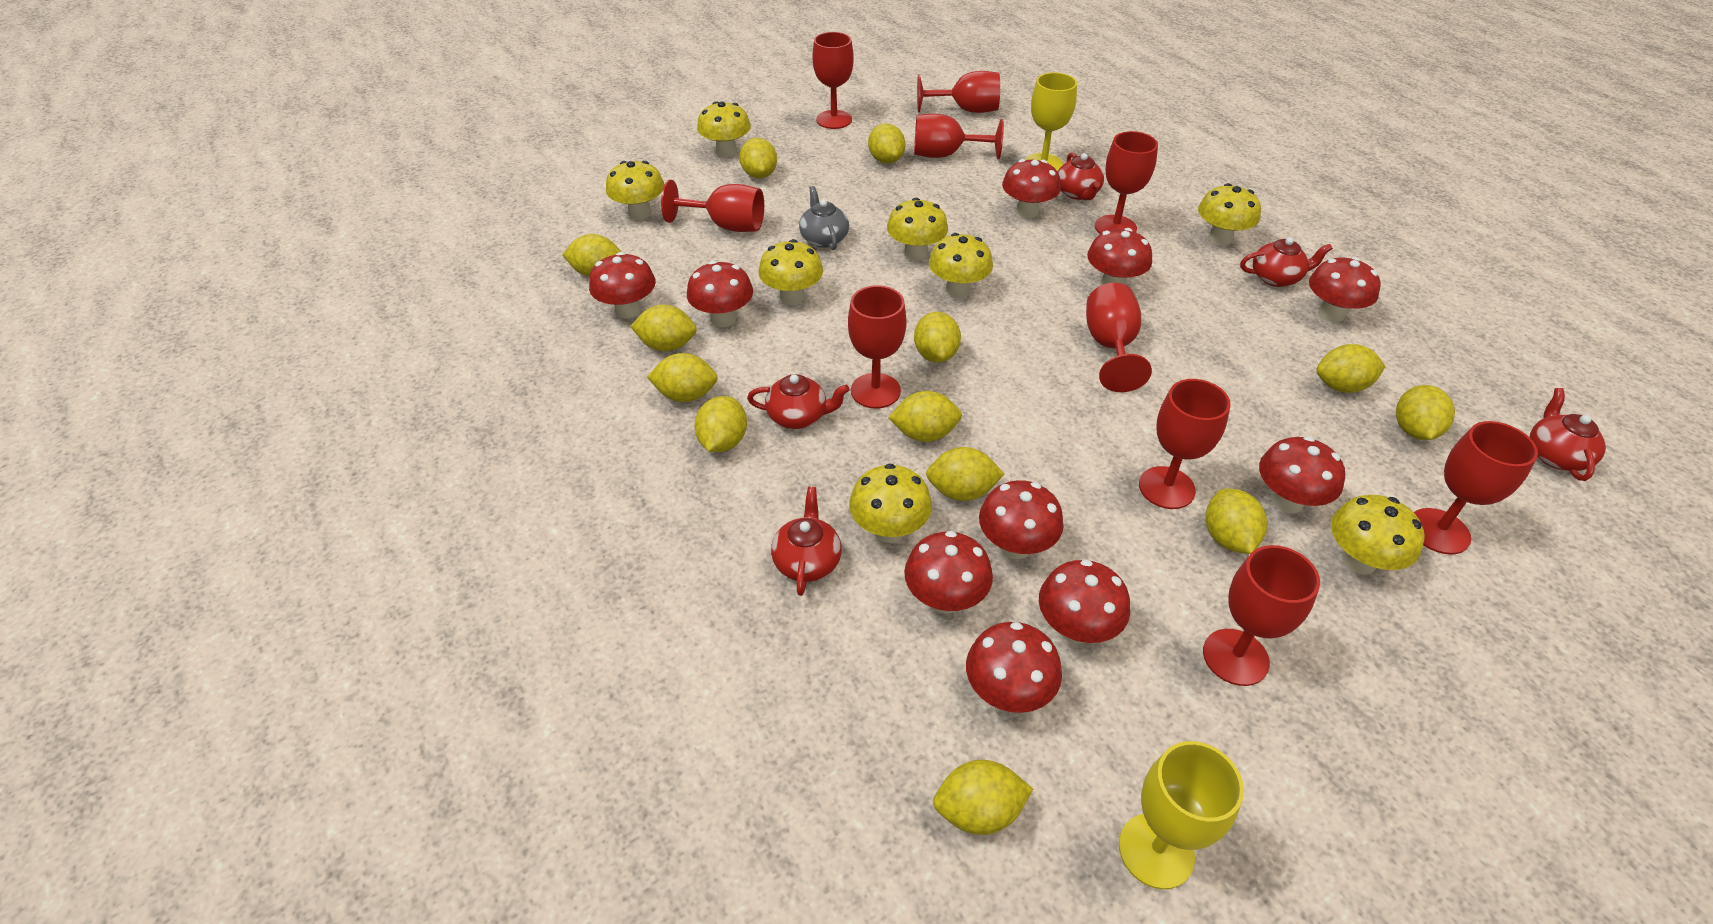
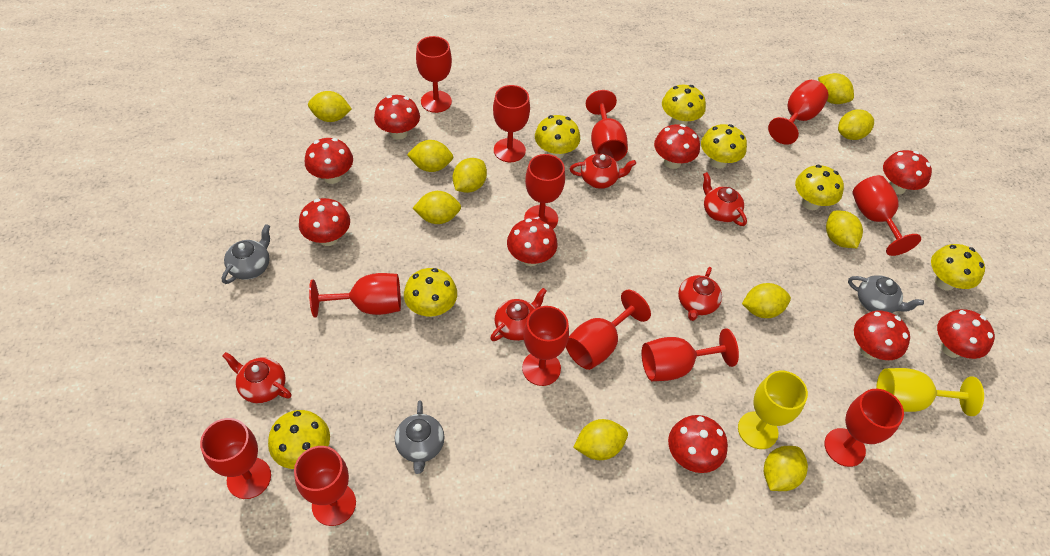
grey teapot: [799,186,849,250] = 1 -> [222,224,270,284] [395,400,444,474] [848,275,924,313] = 3
red goblet: [661,180,764,232] [812,32,854,129] [848,285,907,409] [914,114,1004,159] [917,71,1000,113] [1086,283,1152,392] [1095,131,1158,234] [1139,379,1231,509] [1203,545,1320,686] [1414,421,1538,555] = 10 -> [200,418,271,499] [294,446,356,526] [309,273,401,318] [416,36,452,113] [493,85,530,162] [522,306,569,386] [524,154,565,229] [566,290,651,370] [586,90,628,161] [642,328,739,381] [768,80,828,145] [824,389,904,467] [852,175,921,256] = 13
red mushroom: [589,252,656,319] [687,261,753,327] [904,531,993,614] [966,622,1062,713] [979,480,1064,559] [1002,159,1061,218] [1039,559,1130,644] [1087,228,1152,285] [1259,436,1345,513] [1309,257,1381,322] = 10 -> [299,198,350,246] [305,138,353,184] [374,95,420,140] [507,219,558,266] [654,124,700,169] [668,415,728,473] [854,311,910,360] [883,150,932,195] [937,309,995,359] = 9
yellow lemon: [562,234,621,277] [630,305,697,351] [647,353,718,402] [694,396,747,452] [739,138,777,178] [868,124,905,164] [888,391,962,442] [914,312,961,363] [926,447,1004,501] [933,760,1033,835] [1206,489,1267,554] [1316,344,1386,393] [1396,385,1455,440] = 13 -> [308,91,352,122] [407,140,453,172] [413,191,461,224] [453,158,487,193] [573,419,628,460] [742,283,791,318] [764,446,808,491] [818,73,854,104] [826,211,863,248] [838,110,874,140] = 10
yellow mushroom: [606,161,665,220] [697,101,751,157] [759,239,823,305] [849,464,932,543] [887,198,948,261] [929,233,993,298] [1198,183,1261,246] [1331,495,1425,575] = 8 -> [268,410,330,469] [404,268,457,317] [535,115,580,159] [662,85,706,126] [701,124,747,169] [795,165,844,210] [931,244,985,291] = 7

